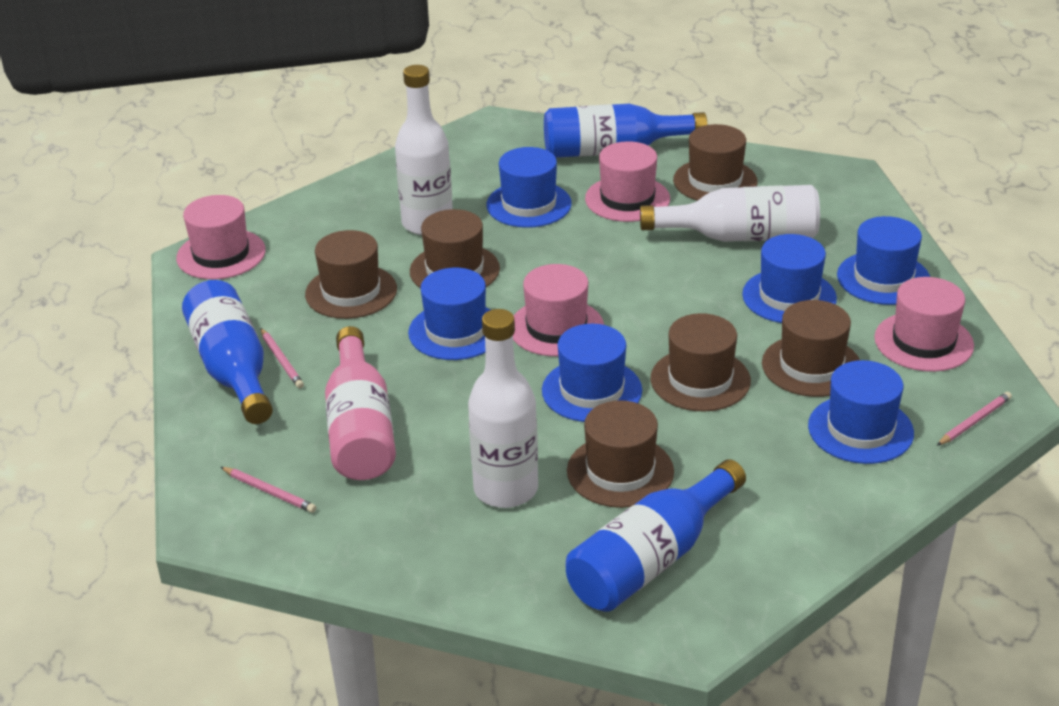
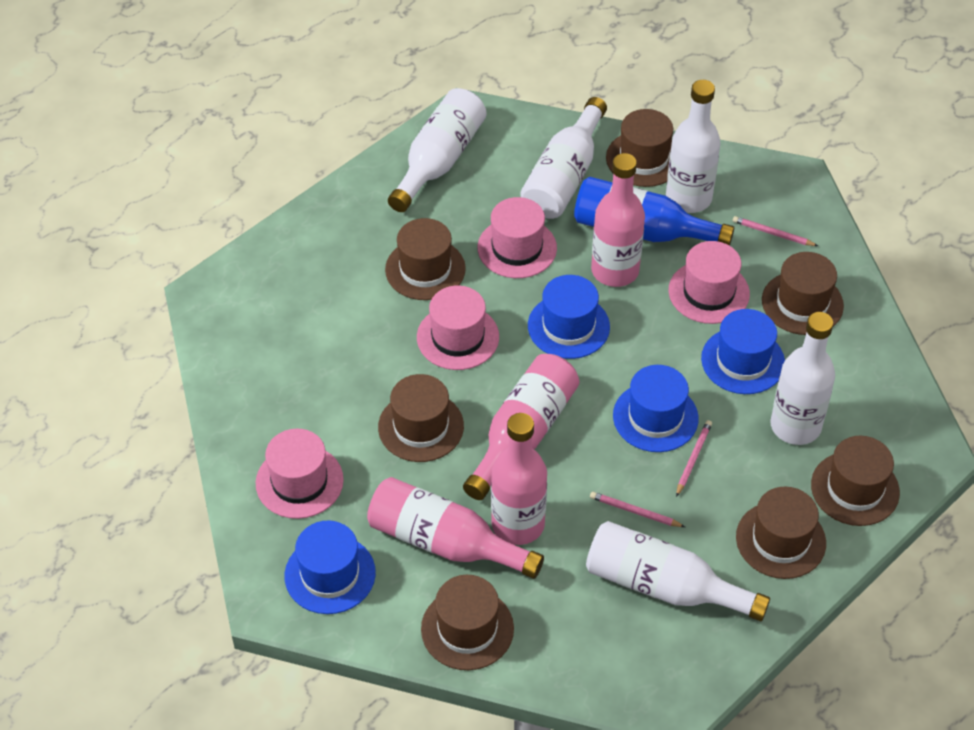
blue bottle: [182,280,273,424] [544,104,707,158] [566,459,746,612] = 3 -> [574,177,734,246] = 1
blue hat: [408,268,490,360] [487,147,572,228] [542,324,642,422] [742,234,837,323] [808,360,914,464] [837,216,930,305] = 6 -> [285,520,376,614] [528,275,610,359] [613,365,699,452] [701,309,785,394] = 4
brown hat: [305,230,397,319] [410,209,500,288] [567,400,674,508] [651,313,751,411] [673,124,757,201] [762,300,860,397] = 6 -> [378,374,464,462] [385,218,466,300] [421,575,514,670] [606,109,673,187] [736,487,826,579] [762,252,844,335] [811,436,900,526] = 7
pink bottle: [325,326,396,480] = 1 -> [367,477,544,579] [463,354,579,500] [491,413,547,545] [591,153,645,287] = 4
white bottle: [395,65,453,235] [468,309,538,508] [640,185,820,242] = 3 -> [388,88,487,212] [520,97,607,219] [586,521,770,621] [666,80,721,213] [770,312,835,445] = 5

